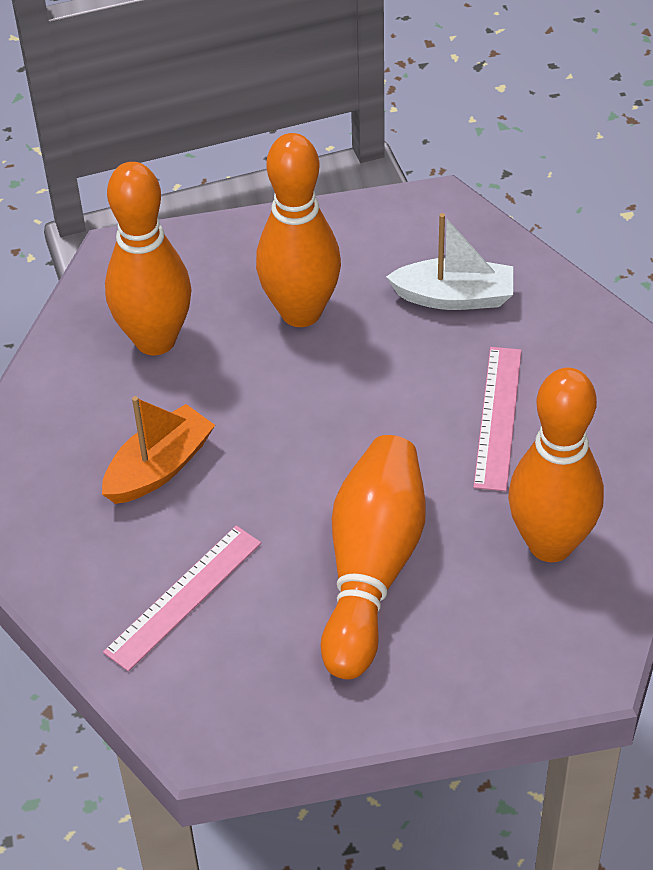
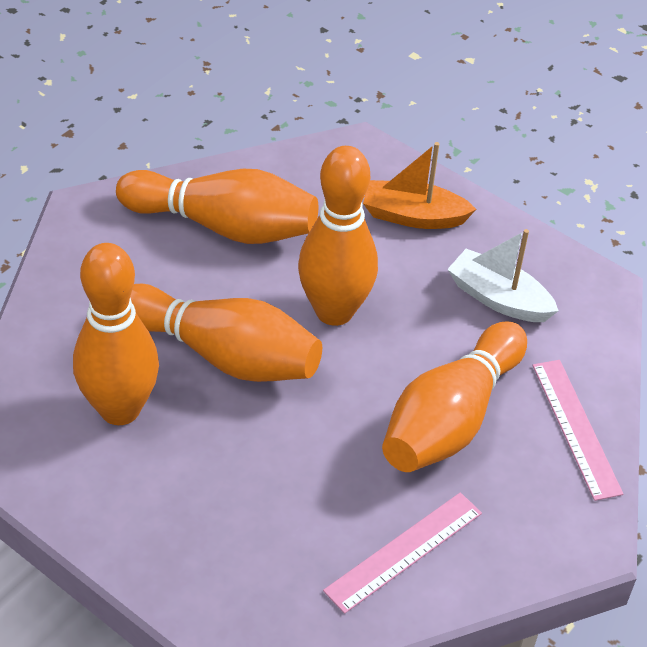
orange bowling pin: [105,162,192,355] [256,133,341,327] [321,435,426,679] [508,367,604,562] = 4 -> [73,243,159,425] [116,169,318,244] [130,284,322,382] [298,146,378,326] [382,321,527,472] = 5

